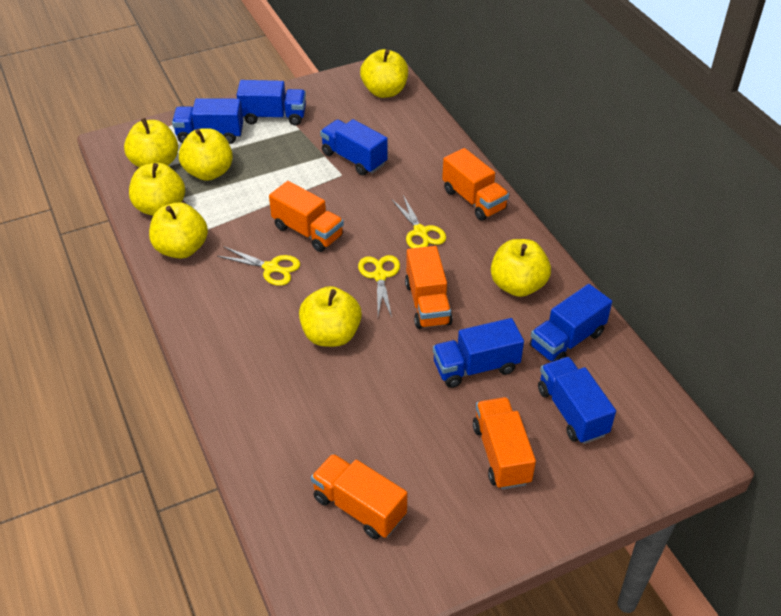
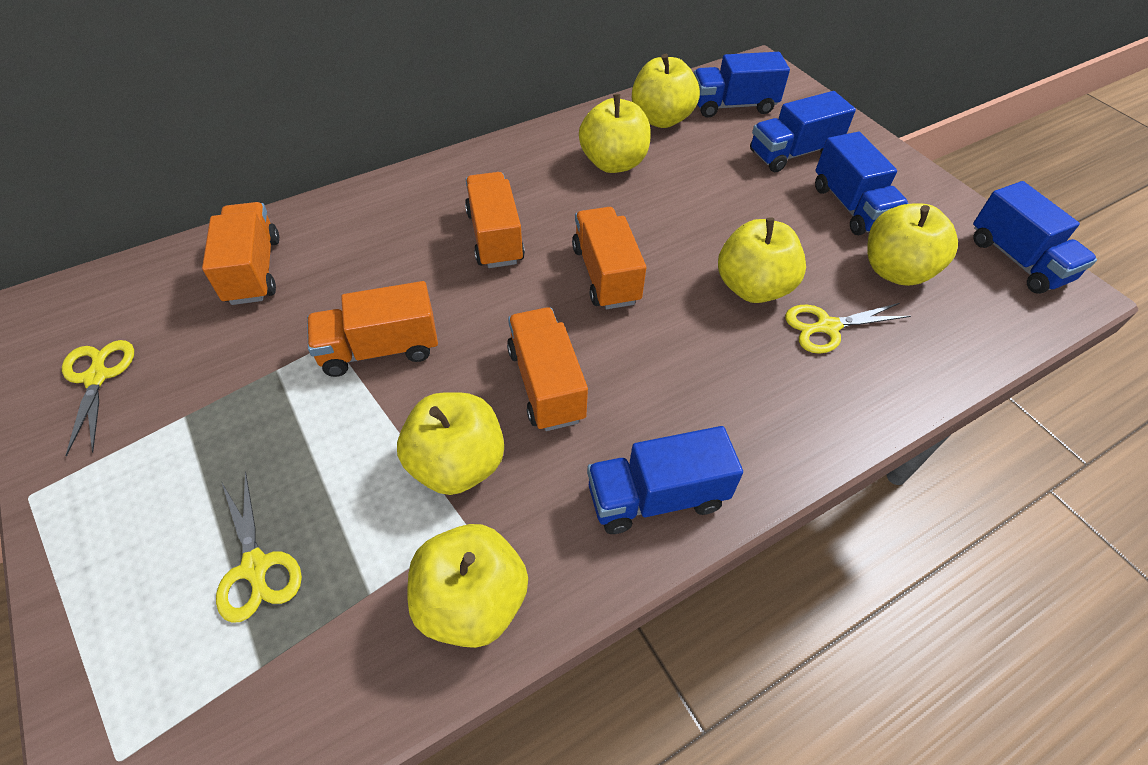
blue truck: [172,98,243,144] [237,80,306,125] [320,119,388,176] [433,318,524,388] [530,284,612,362] [538,357,616,444] = 6 -> [587,426,743,534] [694,52,790,118] [750,91,856,172] [815,132,909,235] [973,181,1097,294] = 5
yellow apple: [124,118,178,168] [129,162,185,216] [149,202,208,258] [179,128,233,181] [299,286,362,347] [360,49,408,98] [491,239,551,297] = 7 -> [397,392,504,495] [407,524,528,648] [579,94,651,173] [632,54,700,128] [718,217,806,303] [867,203,958,286] = 6

